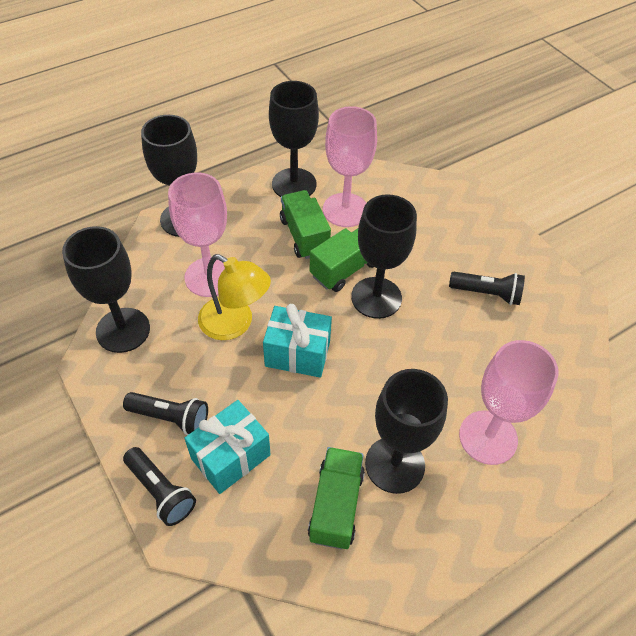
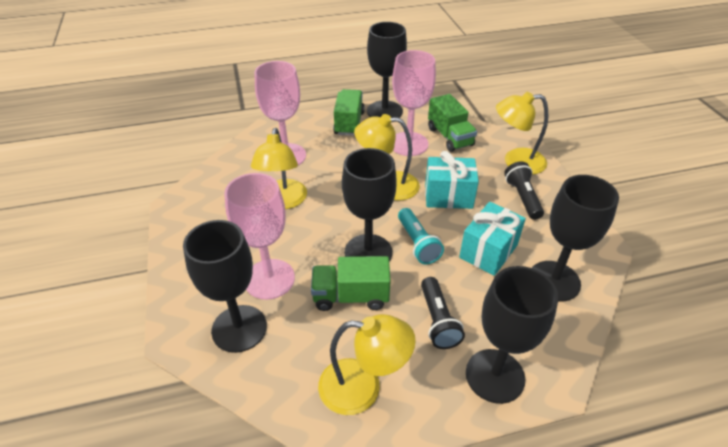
black flashlight: [123,392,208,435] [123,447,196,526] [449,272,525,305] = 3 -> [421,277,465,349] [504,161,544,220] = 2
turquoise flashlight: none = 0 -> [398,208,444,264] = 1
yellow lamp: [198,254,271,340] = 1 -> [251,128,307,209] [318,314,416,415] [354,114,420,201] [496,92,548,175] = 4

